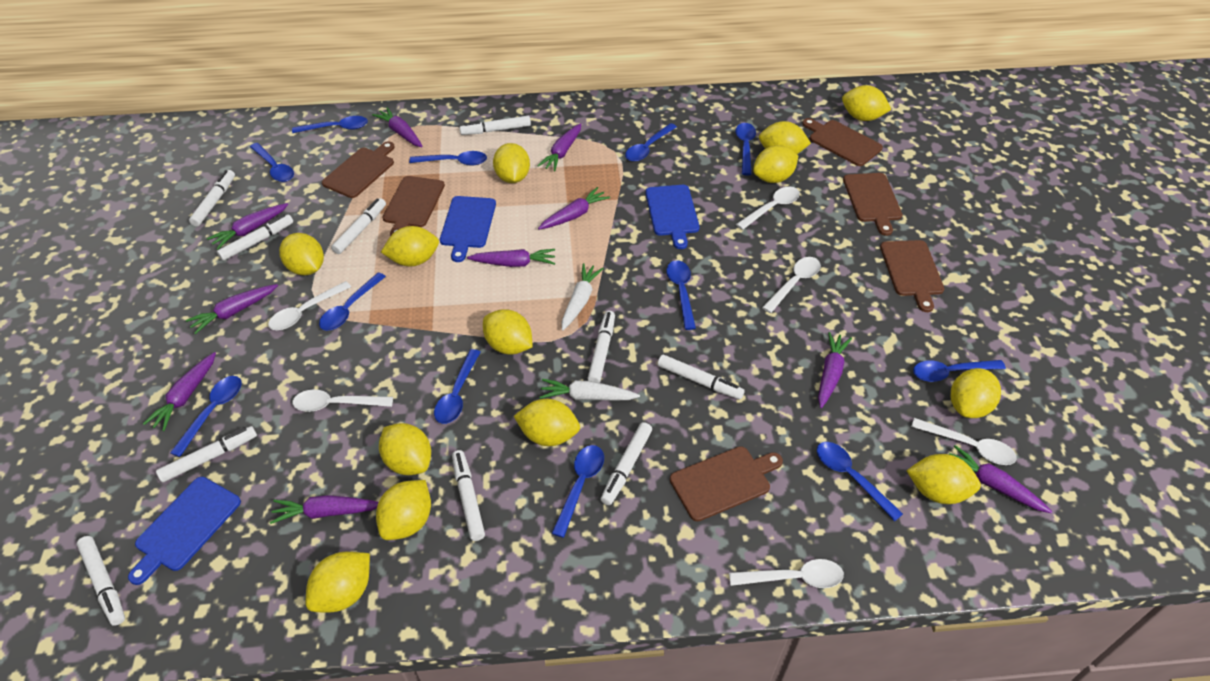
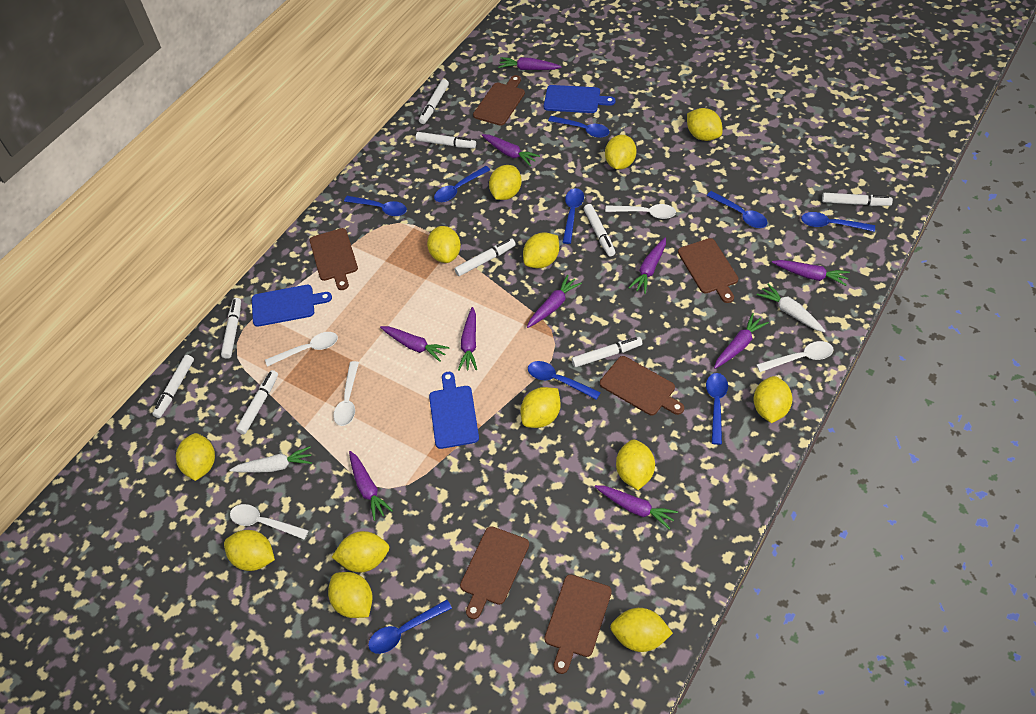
blue spoon: [170,376,241,457] [250,143,294,182] [292,116,368,133] [319,272,386,331] [409,151,487,166] [434,349,480,424] [552,445,604,538] [625,123,677,162] [666,260,696,330] [735,123,756,175] [817,442,903,521] [913,360,1006,382] = 12 -> [344,196,407,216] [368,600,452,654] [434,166,490,202] [528,361,601,400] [548,116,610,138] [562,188,584,244] [706,373,728,445] [707,191,767,228] [801,212,875,232] = 9
white marker: [76,536,125,626] [156,426,257,483] [189,170,235,227] [217,214,293,261] [331,198,386,254] [452,450,485,541] [460,116,531,135] [587,311,615,383] [601,422,652,505] [658,354,745,400] = 10 -> [152,355,194,418] [221,298,241,359] [236,370,278,434] [416,132,476,148] [419,79,449,124] [454,238,516,276] [572,337,642,367] [584,204,615,256] [822,193,893,206] = 9
white spoon: [268,281,351,330] [292,389,393,412] [729,559,844,588] [736,187,800,230] [762,257,821,313] [911,418,1017,465] = 6 -> [230,504,309,539] [265,332,338,367] [334,361,359,426] [605,204,676,219] [756,341,834,372] = 5

